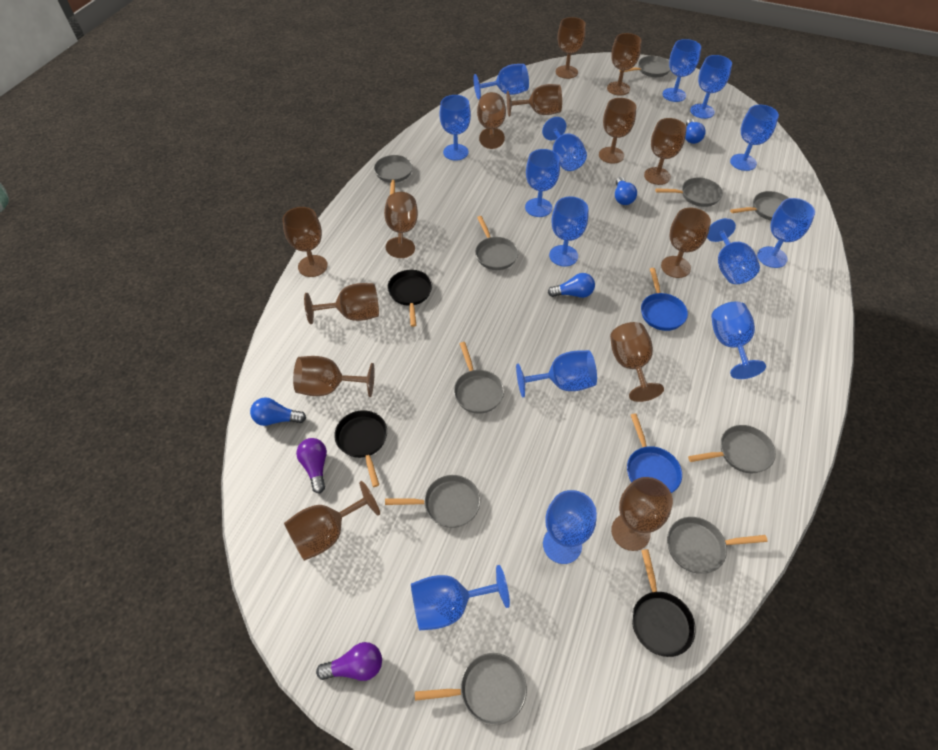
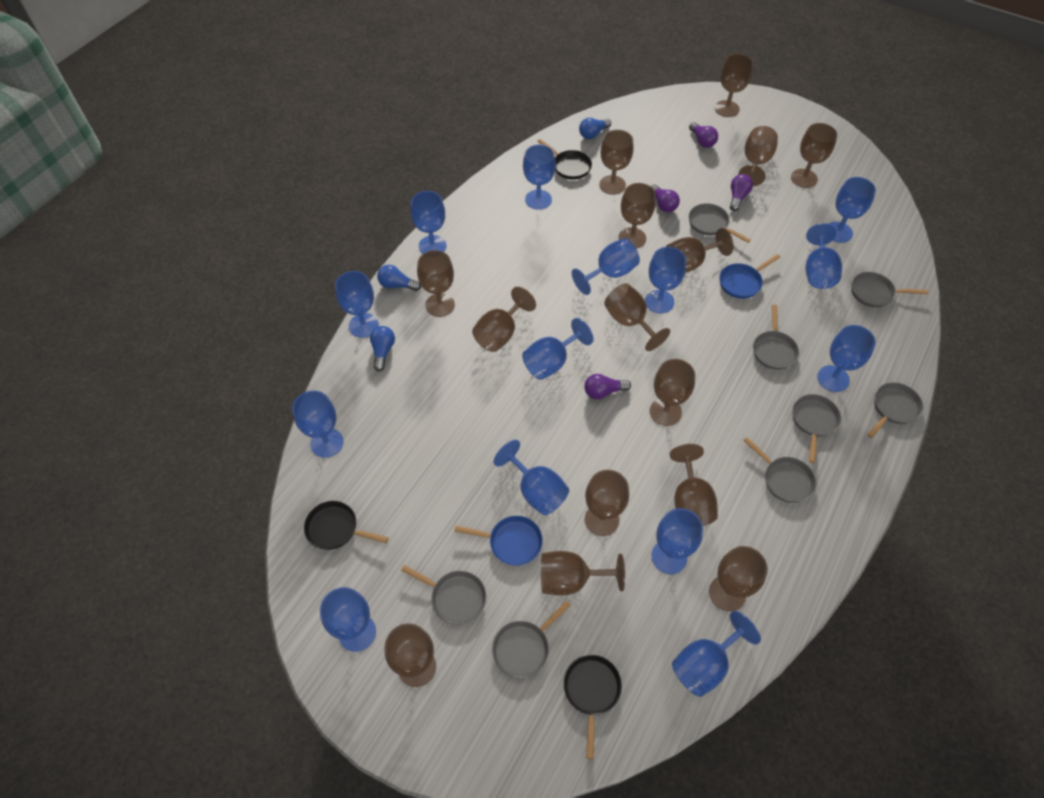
blue light bulb: [250,397,306,426] [548,273,595,298] [615,177,637,205] [685,119,706,144] = 4 -> [370,326,395,371] [377,265,421,291] [579,118,611,139] = 3
brown goblet: [283,207,328,277] [284,481,380,561] [293,356,375,397] [304,283,379,324] [384,192,418,258] [477,92,506,149] [507,84,562,117] [556,17,586,79] [599,98,636,164] [607,33,642,96] [610,322,664,402] [611,477,673,551] [644,118,687,185] [661,208,711,278] = 14 -> [384,623,436,687] [417,250,455,317] [472,287,536,352] [541,551,625,595] [585,470,629,536] [599,130,633,195] [604,283,670,351] [619,183,656,249] [650,359,695,426] [666,228,734,272] [670,444,718,526] [709,546,768,611] [715,54,753,117] [738,126,778,186] [791,123,837,188] = 15
grey pan: [374,155,413,195] [385,475,480,528] [415,653,527,725] [454,342,504,414] [475,216,518,270] [624,56,670,77] [655,178,723,207] [667,517,768,574] [688,425,776,473] [730,191,789,221] = 10 -> [401,565,486,624] [492,601,571,678] [689,203,751,243] [743,437,816,503] [753,305,799,370] [792,394,841,463] [851,272,928,308] [867,383,924,438] = 8
purple light bulb: [296,438,327,493] [316,642,382,681] = 2 -> [584,374,631,399] [651,184,680,212] [689,122,718,148] [730,174,753,211] = 4

